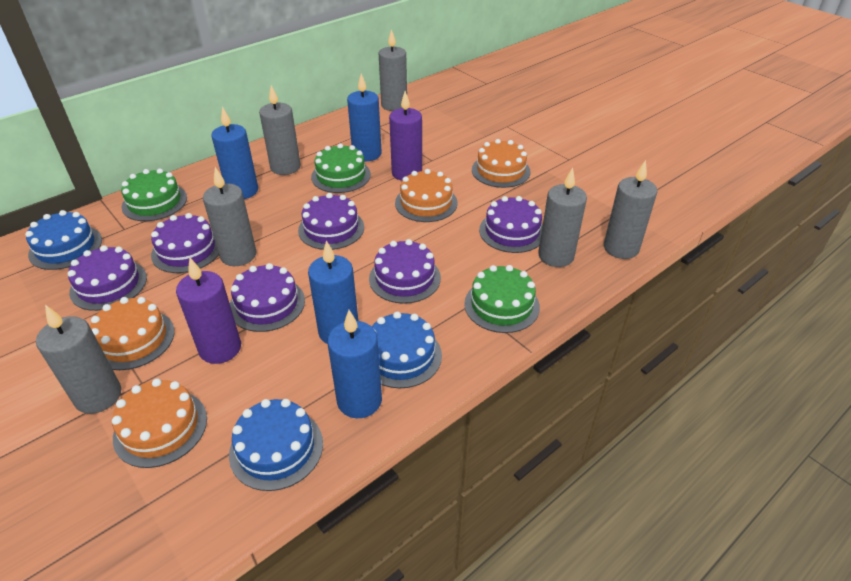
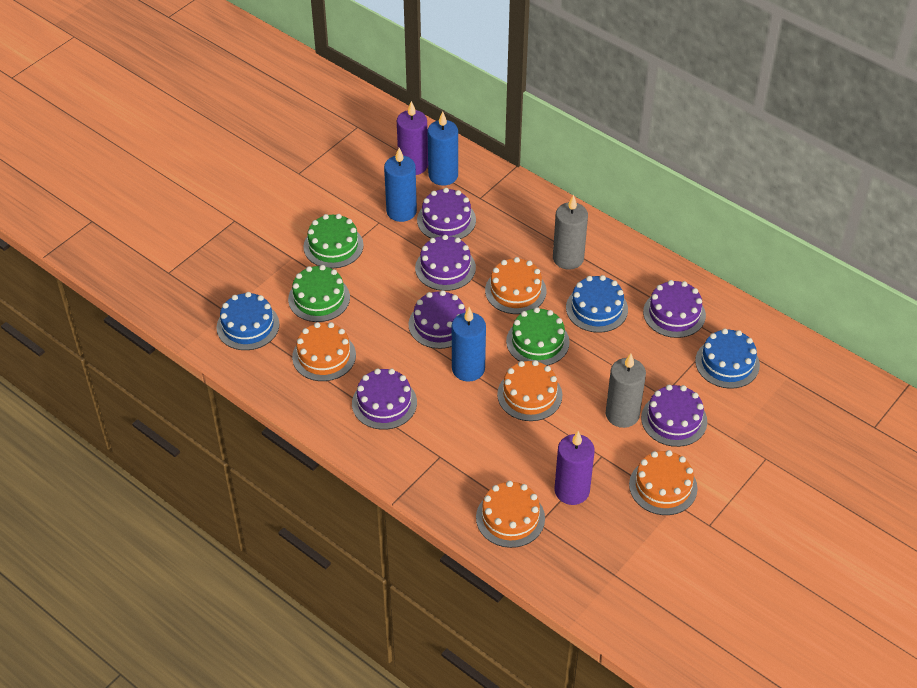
blue candle: [211,107,258,199] [308,240,358,344] [327,310,382,418] [347,74,382,161] = 4 -> [384,148,417,222] [427,111,458,186] [452,307,486,382] = 3
grey candle: [36,305,121,414] [203,167,257,266] [259,85,301,175] [379,29,407,111] [538,167,587,267] [604,160,657,259] = 6 -> [553,194,588,270] [606,353,646,428] = 2
orange cake: [90,297,175,370] [112,379,207,468] [395,169,458,222] [472,139,531,188] = 4 -> [292,322,356,381] [476,481,545,548] [485,257,547,314] [497,360,562,421] [629,450,698,515] = 5

